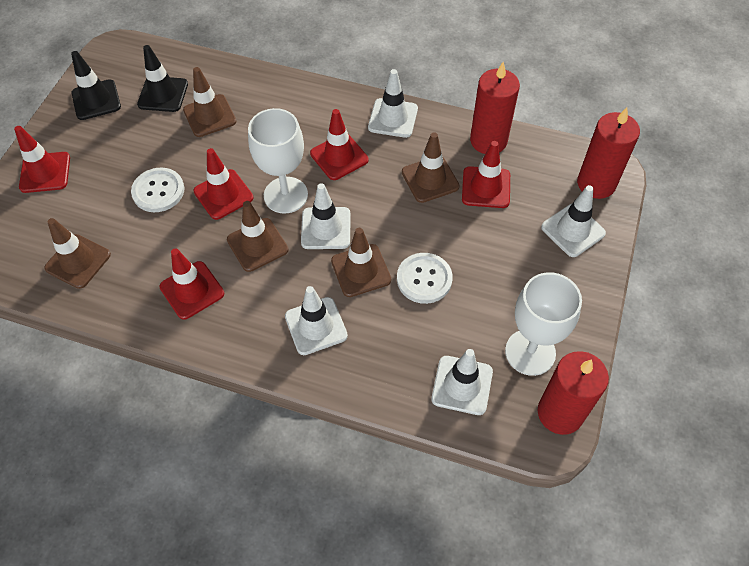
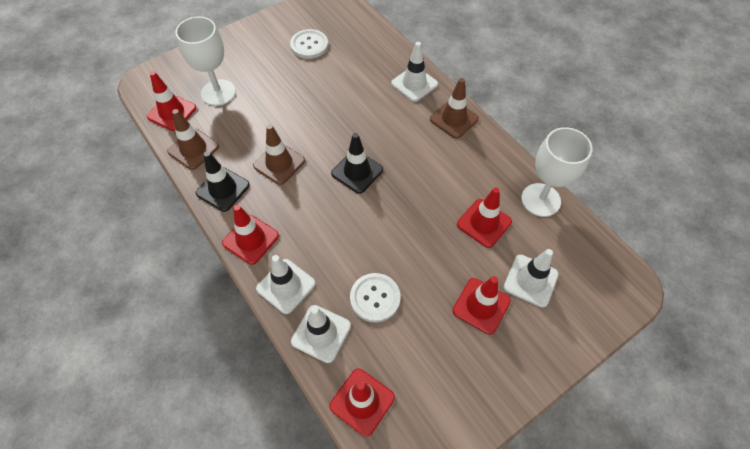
brown traffic cone: [44,218,111,289] [183,67,236,137] [227,201,288,272] [331,228,391,297] [402,132,459,203] = 5 -> [167,109,219,170] [253,124,305,185] [430,78,479,139] = 3
red candle: [470,62,520,154] [537,351,609,435] [577,107,640,199] = 3 -> none = 0
white traffic cone: [285,286,348,355] [301,183,351,249] [368,69,418,138] [431,349,493,415] [541,185,606,257] = 5 -> [256,255,316,314] [291,305,351,363] [391,42,438,102] [504,249,559,308] = 4

